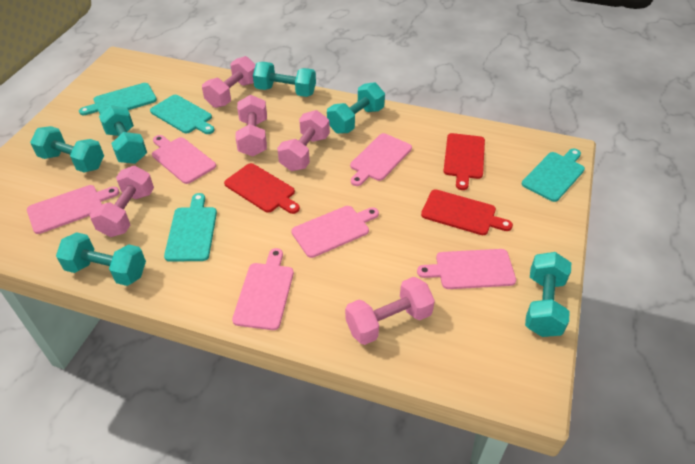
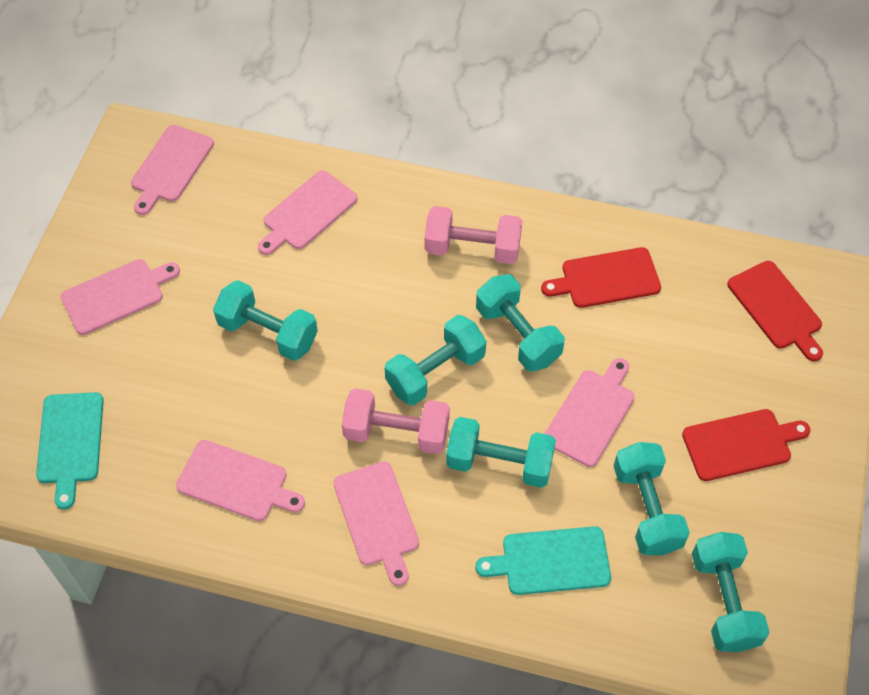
pink dumbbell: [90,166,154,237] [202,56,256,108] [235,95,267,156] [277,110,330,171] [345,277,435,345] = 5 -> [342,388,450,454] [424,206,522,264] = 2
turquoise cutting board: [79,83,157,115] [150,95,215,134] [164,193,217,262] [522,149,585,202] = 4 -> [36,392,104,510] [475,526,611,595] = 2

